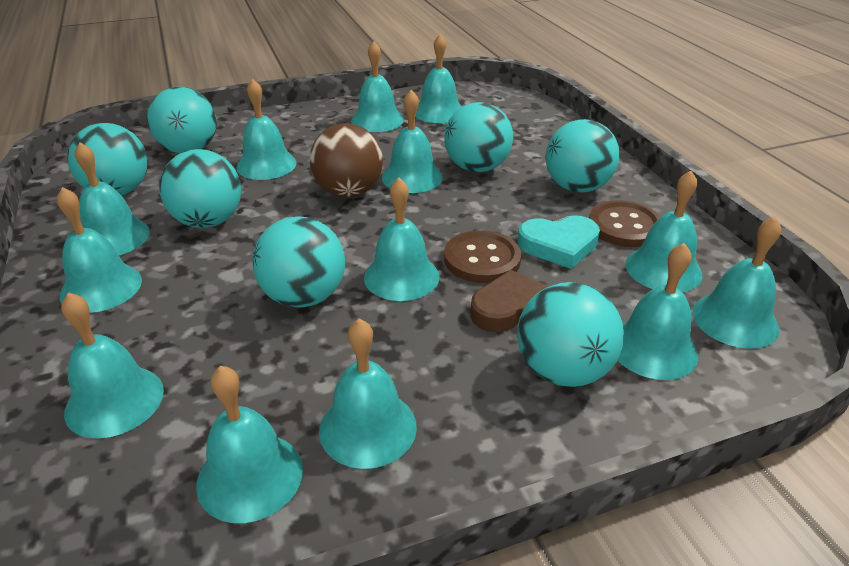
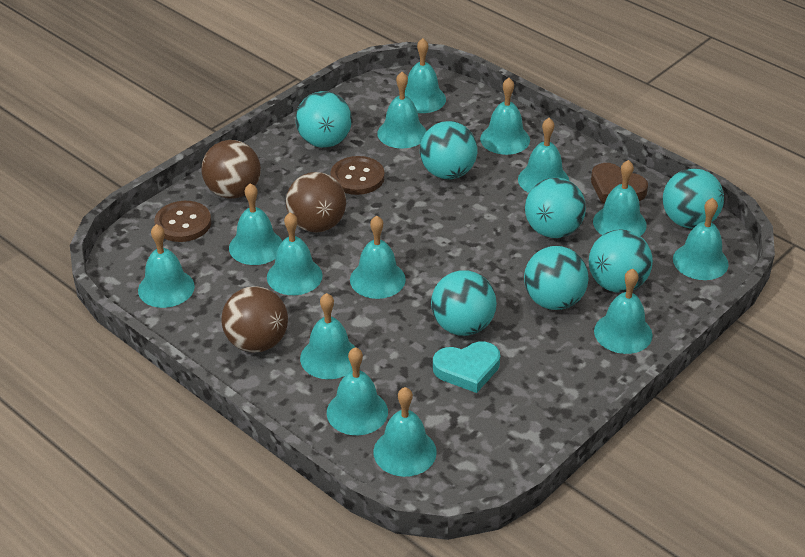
brown ball: [310,123,383,197] = 1 -> [202,140,261,199] [221,286,288,353] [286,172,346,233] = 3
turquoise bell: [57,187,142,313] [61,292,164,439] [74,142,150,255] [196,366,303,523] [236,79,297,180] [319,319,417,469] [351,41,404,132] [364,178,439,301] [382,90,443,193] [416,34,461,123] [618,243,698,380] [625,171,703,292] [692,217,781,349] = 13 -> [138,224,195,308] [229,183,282,265] [267,212,323,295] [300,293,355,379] [327,347,388,435] [350,216,406,299] [373,387,437,477] [377,72,427,148] [405,38,446,113] [480,78,530,155] [518,118,569,193] [593,160,647,236] [594,269,653,354] [673,198,729,280] = 14

